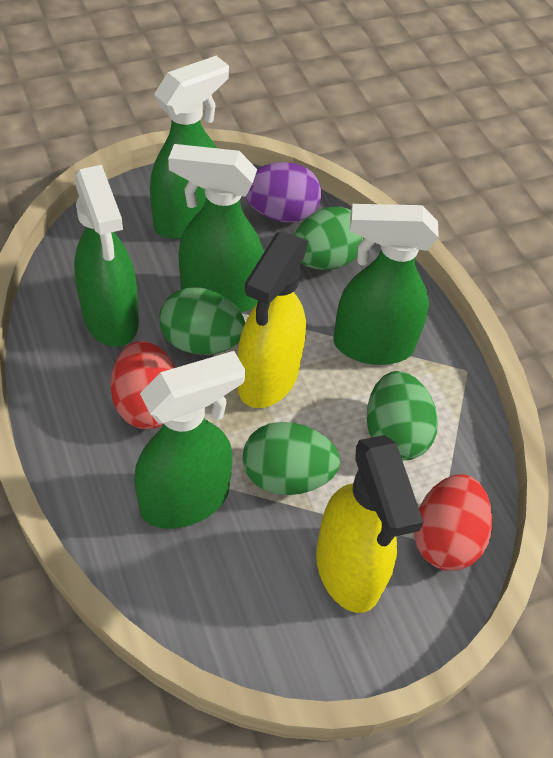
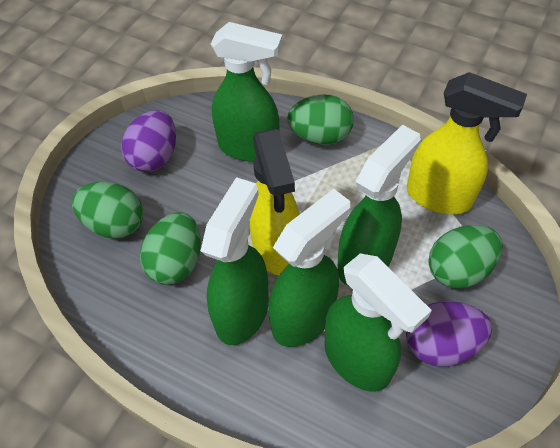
purple egg: [245,162,321,223] = 1 -> [121,110,176,172] [406,301,492,366] = 2
red egg: [110,341,176,429] [414,474,492,571] = 2 -> none = 0

